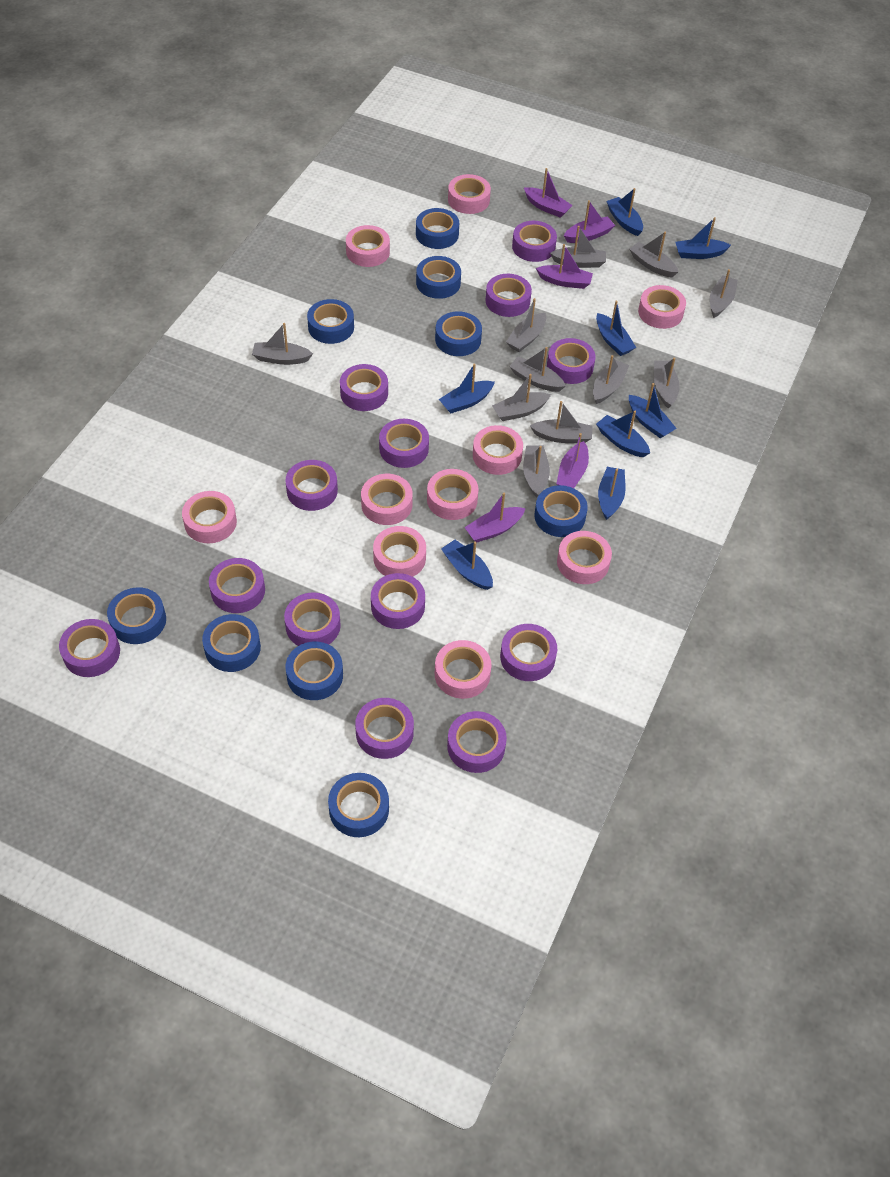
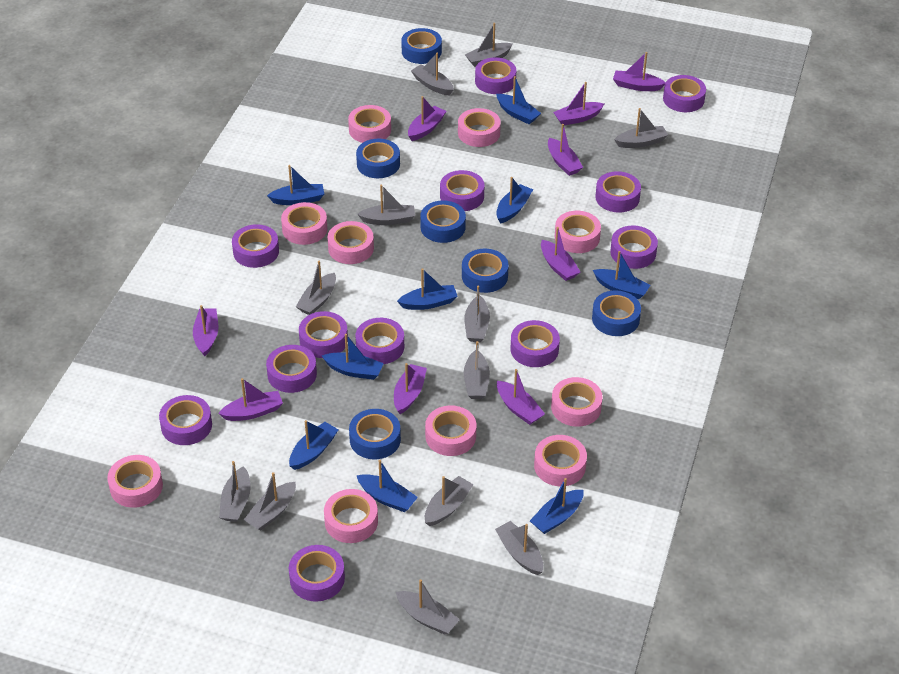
blue boat: [439,364,495,413] [441,540,493,590] [596,301,636,356] [596,411,650,457] [598,467,626,520] [606,188,643,236] [629,383,677,438] [676,217,731,259] = 8 -> [267,165,324,205] [289,420,339,470] [322,334,384,380] [356,460,418,512] [397,268,458,310] [496,76,541,124] [496,177,533,224] [530,478,584,534] [593,251,650,299] = 9
blue tape: [107,587,166,644] [202,614,261,672] [285,642,343,700] [307,299,354,344] [328,773,389,837] [416,208,459,249] [416,256,461,299] [435,311,482,356] [534,485,588,537] = 9 -> [349,409,401,459] [356,138,400,178] [401,28,442,64] [420,201,466,243] [462,249,509,293] [592,290,641,336] = 6
grey boat: [252,323,313,365] [492,374,551,421] [506,298,546,352] [509,347,566,392] [523,445,550,497] [530,401,593,443] [550,226,606,268] [593,355,629,404] [630,232,678,278] [654,358,680,409] [710,269,738,318] = 11 -> [219,461,251,522] [244,472,296,531] [296,261,336,315] [357,185,415,225] [396,579,460,635] [411,53,454,96] [425,476,474,526] [464,286,490,342] [464,341,490,399] [465,23,513,67] [495,521,543,575] [614,108,668,148] = 12
purple boat: [464,493,526,542] [524,168,573,218] [536,244,593,289] [556,433,589,488] [564,200,615,243] = 5 -> [193,305,218,356] [218,378,283,421] [394,363,427,414] [408,96,446,141] [497,369,545,425] [541,227,580,281] [548,124,583,176] [553,82,604,125] [613,52,666,91] = 9
purple tape: [59,619,120,677] [209,558,265,613] [284,592,341,646] [286,460,338,511] [340,364,388,411] [355,698,414,759] [371,573,425,629] [379,419,429,468] [447,711,507,773] [485,274,532,317] [500,624,557,681] [512,221,557,262] [547,338,596,384] = 13 -> [159,395,212,445] [232,224,279,268] [266,345,317,393] [289,545,345,602] [299,311,348,358] [356,318,404,364] [440,170,484,211] [475,57,516,94] [510,320,560,367] [595,171,641,213] [610,225,658,269] [663,75,706,112] = 12

